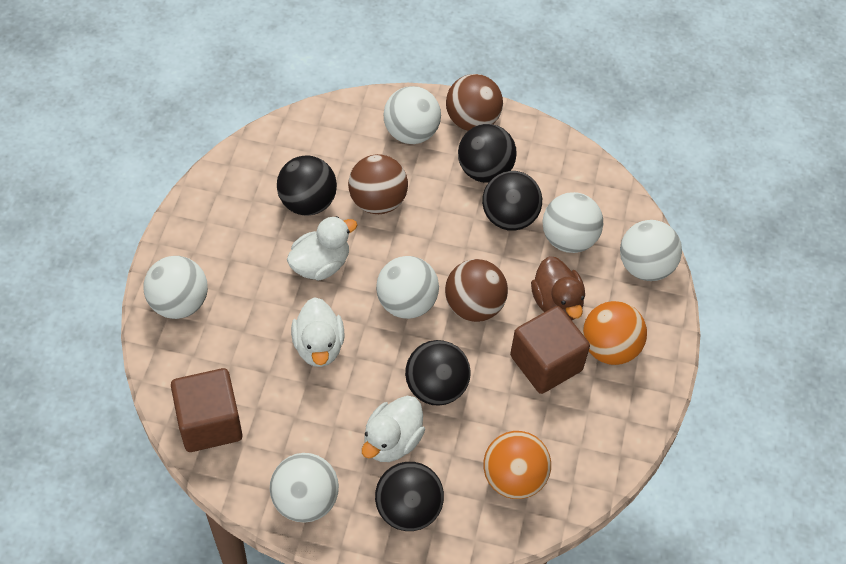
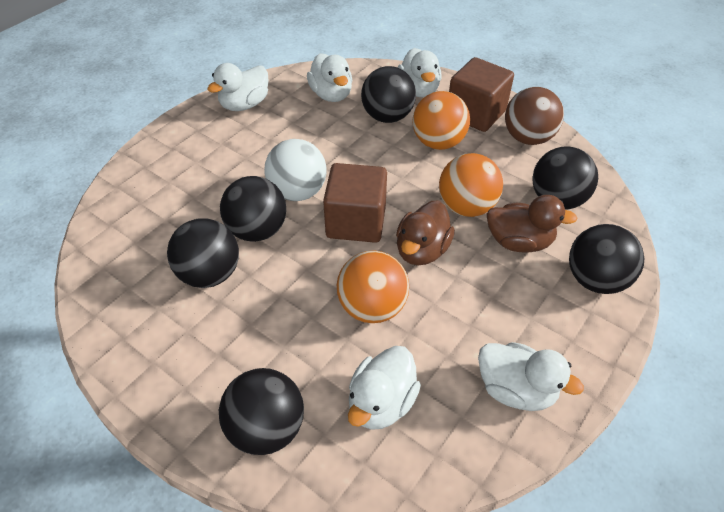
black ball: [277,155,337,216] [375,462,444,531] [405,340,471,406] [458,124,517,183] [482,171,542,231] = 5 -> [167,218,239,288] [219,368,304,455] [220,176,286,242] [361,66,416,123] [532,146,598,209] [569,224,644,294] = 6
brown ball: [348,154,408,214] [445,259,508,322] [446,74,503,131] = 3 -> [505,87,564,145] = 1
brown duck: [531,256,585,320] = 1 -> [396,201,455,265] [486,195,578,253] = 2
orange ball: [483,431,551,499] [583,301,647,365] = 2 -> [337,251,409,323] [412,91,470,150] [439,153,503,217] = 3
white ball: [143,256,208,319] [270,453,339,523] [376,256,439,319] [384,86,441,144] [542,192,603,253] [620,220,682,281] = 6 -> [264,139,327,201] = 1
white duck: [287,216,357,281] [291,297,344,367] [362,396,425,462] = 3 -> [207,63,269,111] [307,53,352,102] [348,346,421,430] [398,48,441,97] [478,342,584,411] = 5

